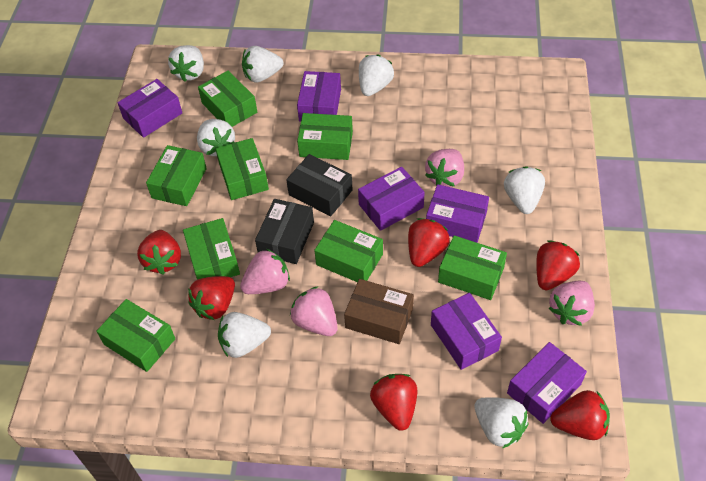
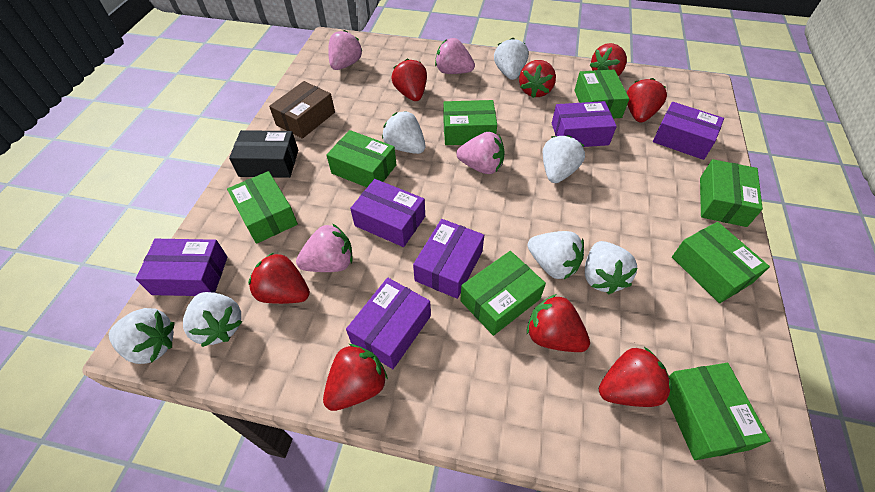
black box: [255,199,314,264] [286,154,353,216] = 2 -> [229,130,298,178] = 1
red strawberry: [137,230,181,275] [188,276,235,320] [370,374,417,431] [408,218,450,267] [536,240,580,290] [550,390,610,440] = 6 -> [248,252,310,304] [323,344,388,411] [391,58,427,101] [519,60,556,98] [527,294,590,352] [590,43,627,76] [599,347,672,407] [627,78,667,123] = 8

